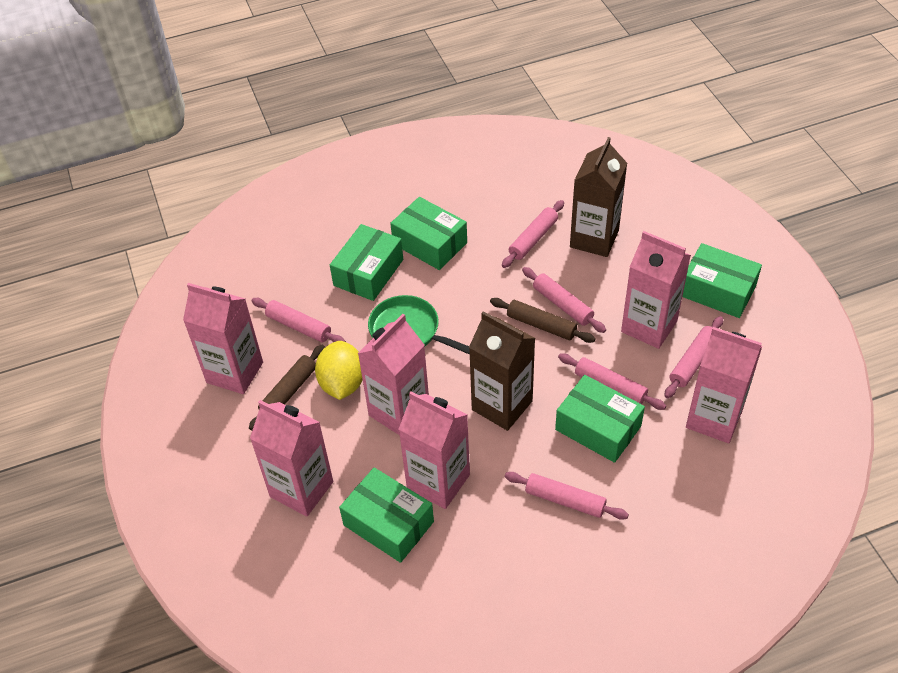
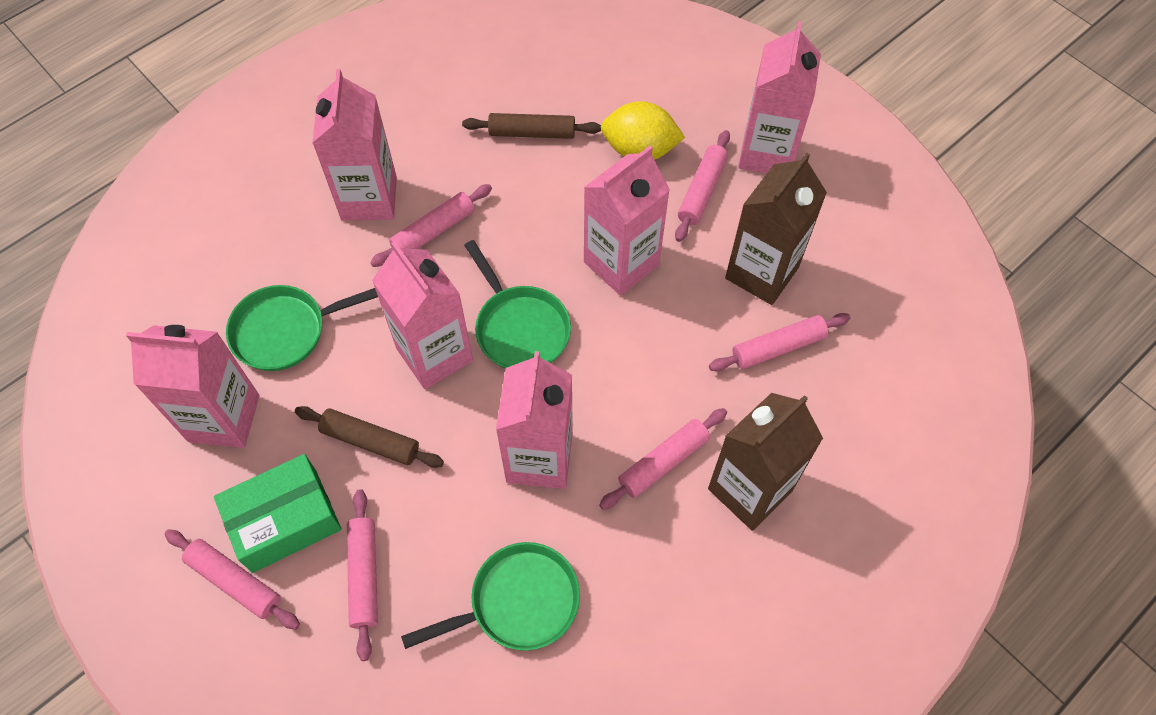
green box: [330,224,403,301] [339,467,434,563] [390,197,467,270] [555,375,645,463] [682,243,762,318] = 5 -> [214,454,342,573] = 1
green pan: [368,295,470,355] = 1 -> [226,285,378,371] [401,542,580,651] [464,240,571,368] = 3

